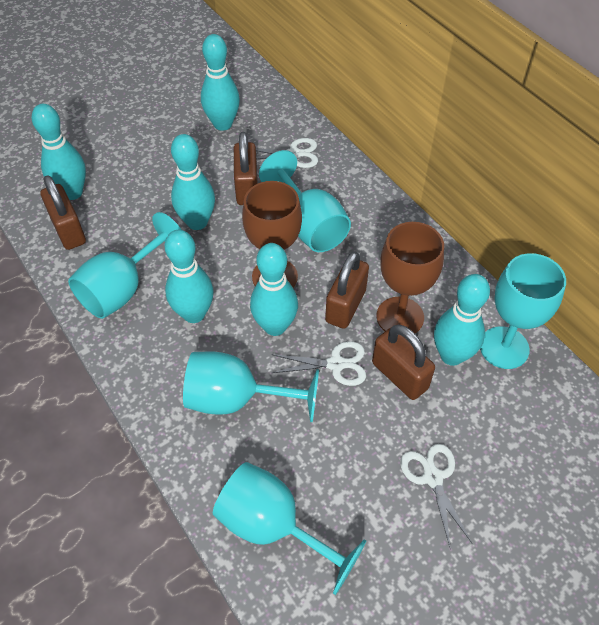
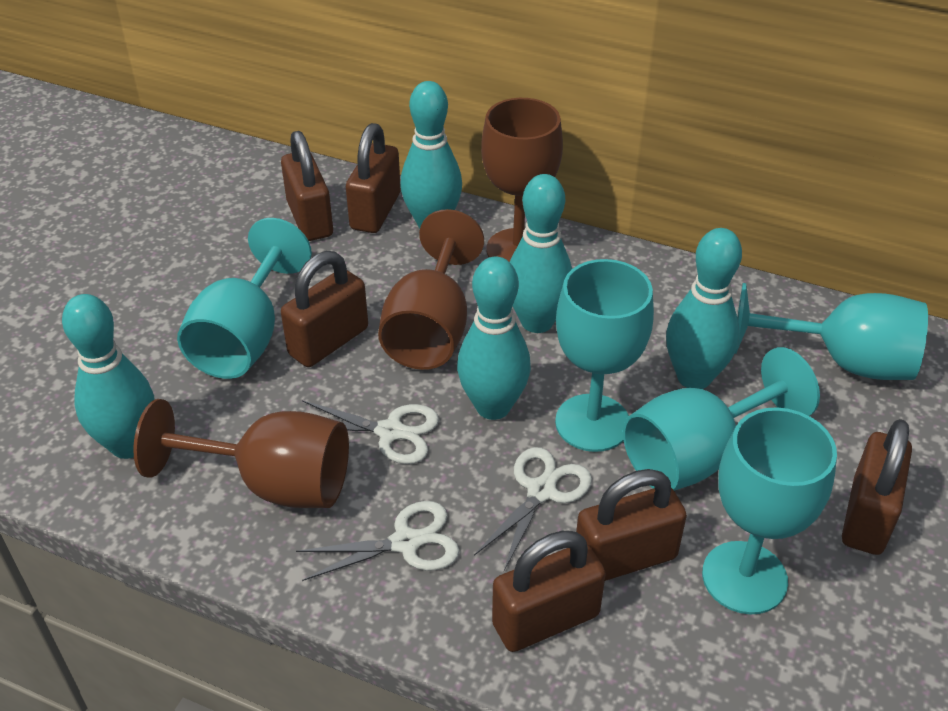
brown goblet: [242,181,302,288] [376,222,444,333] = 2 -> [133,399,349,508] [378,209,484,370] [481,98,563,262] = 3
brown padlock: [40,175,86,250] [234,132,258,205] [325,251,369,329] [372,325,435,400] = 4 -> [281,131,333,241] [281,251,368,367] [346,123,401,233] [492,531,606,652] [576,469,687,581] [842,419,912,555] = 6
turquoise bowling pin: [32,104,86,200] [165,230,214,323] [171,134,215,230] [201,34,240,131] [250,243,298,336] [434,274,490,366] = 6 -> [62,294,155,459] [400,81,462,229] [457,257,531,420] [510,174,572,333] [666,228,742,389] = 5

